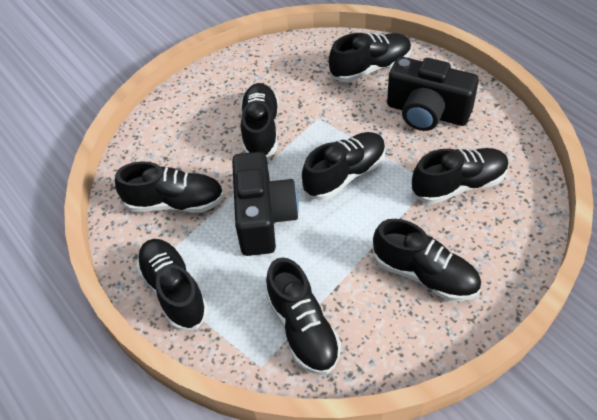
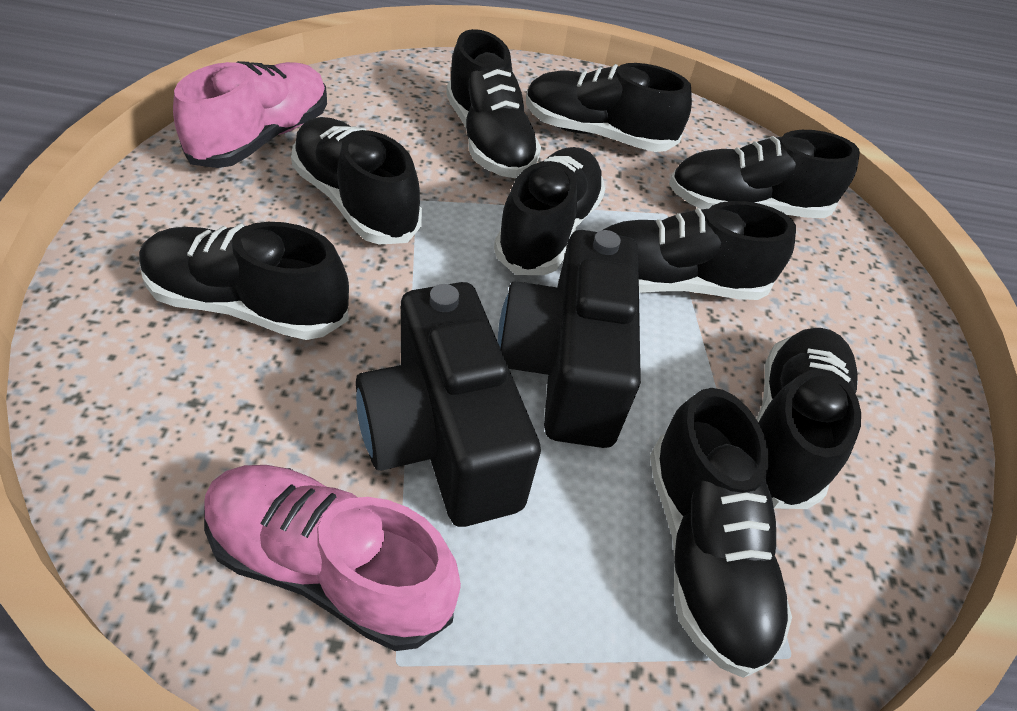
black shoe: [115,162,224,213] [136,239,208,331] [240,83,279,157] [266,258,341,375] [302,132,386,200] [329,33,412,82] [373,219,481,301] [412,148,509,204] = 8 -> [139,222,349,340] [291,117,422,244] [446,29,541,178] [494,147,605,275] [526,63,692,152] [603,201,796,300] [650,388,792,678] [669,130,860,218] [757,328,861,509] = 9
pink shoe: none = 0 -> [173,61,327,168] [204,465,461,651] = 2

